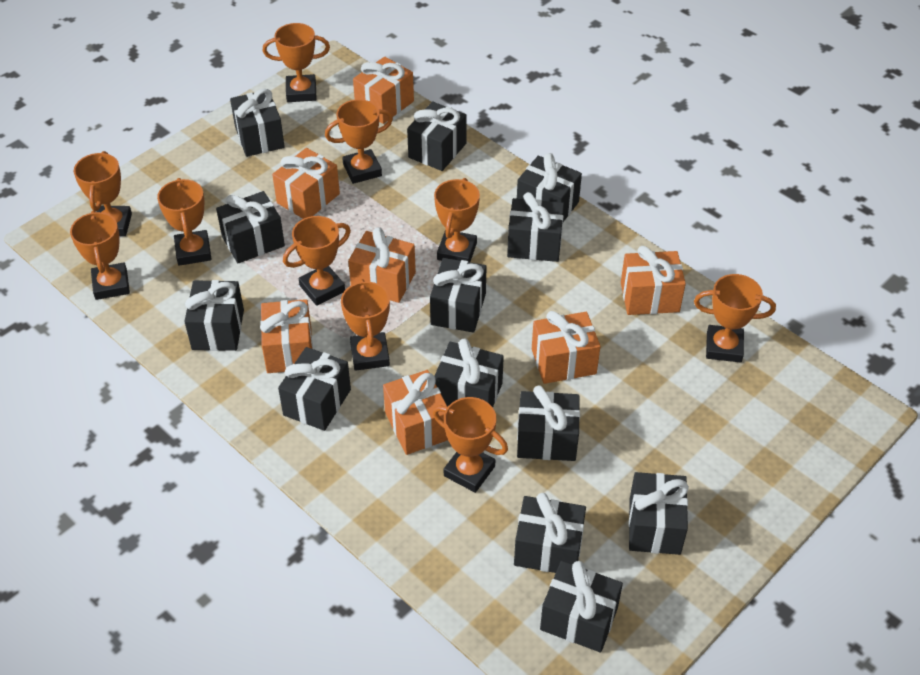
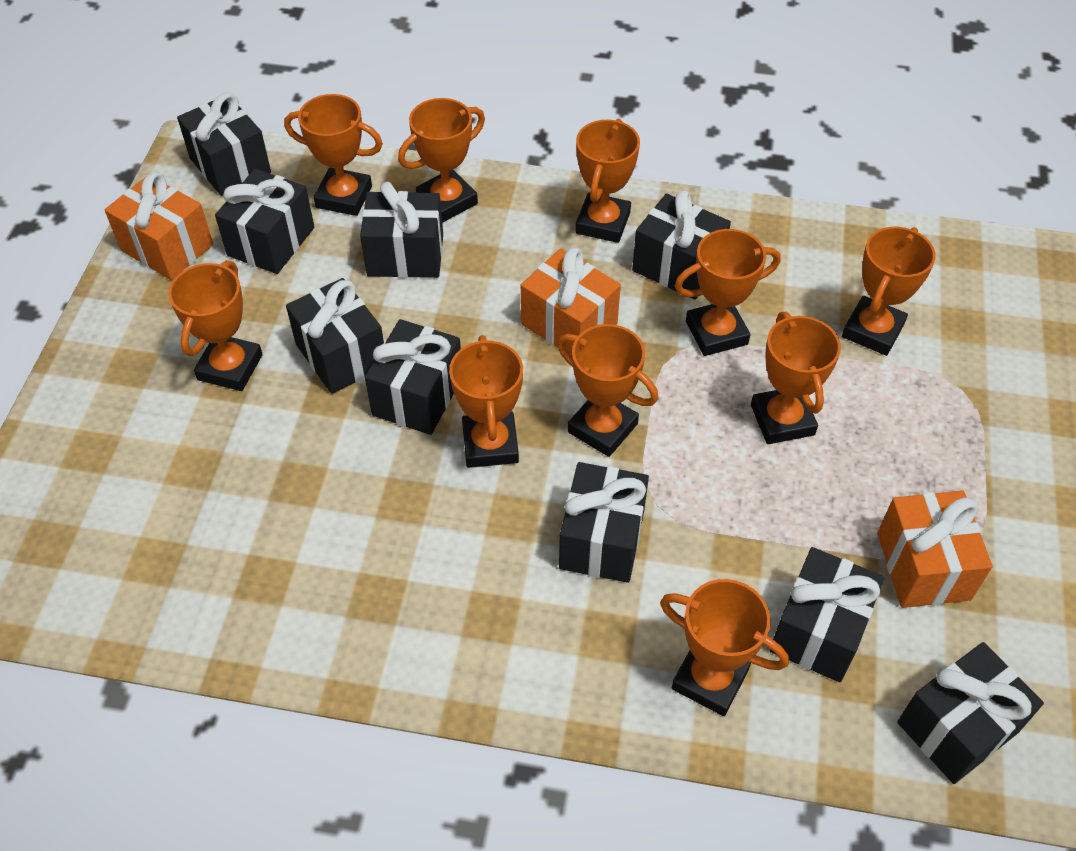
black gift: [184,280,244,351] [216,191,285,263] [230,89,285,157] [278,347,351,431] [407,101,467,171] [430,258,487,333] [435,338,504,407] [507,192,564,262] [514,493,586,573] [517,153,582,222] [517,385,580,461] [540,561,623,653] [629,472,689,555] = 13 -> [177,92,271,196] [215,169,314,274] [286,278,384,394] [360,182,443,278] [365,319,461,435] [559,462,649,583] [632,191,731,300] [769,547,884,682] [897,642,1044,784] = 9
orange gift: [260,299,313,373] [272,148,340,219] [348,227,416,303] [353,57,414,124] [383,370,448,455] [532,311,600,384] [621,246,686,315] = 7 -> [105,172,213,280] [521,248,621,355] [877,490,993,608] = 3

